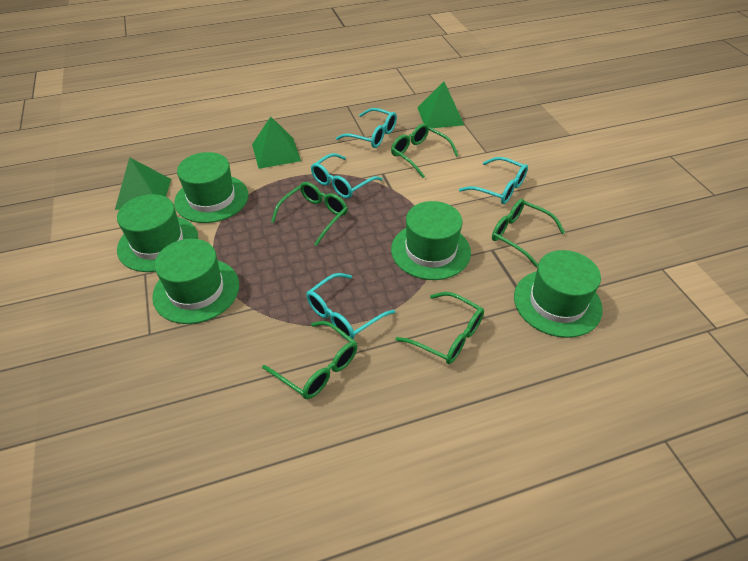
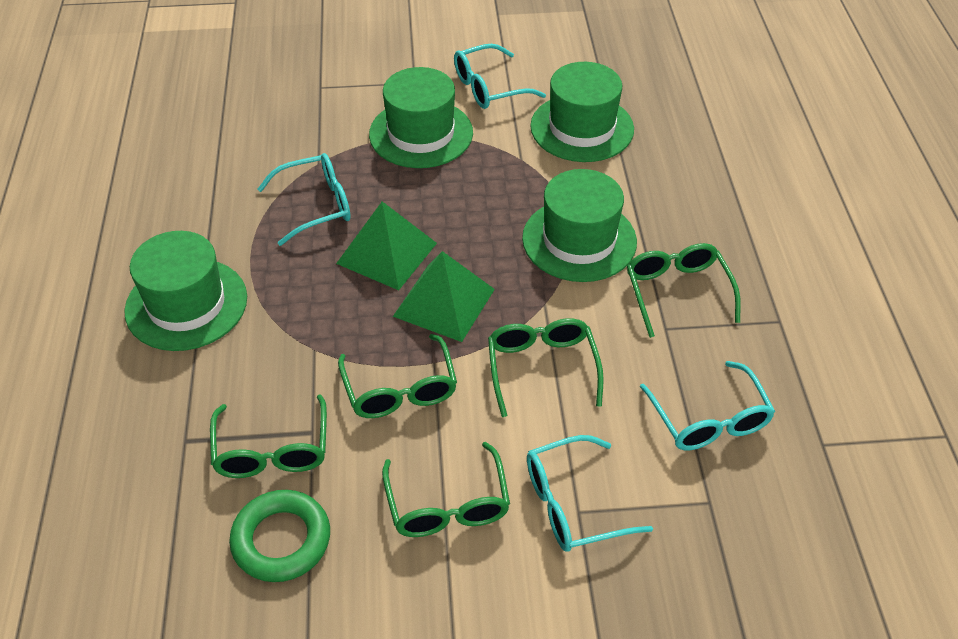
green hat: [117,194,198,272] [152,239,239,324] [174,152,248,223] [391,201,471,280] [514,250,603,338] = 5 -> [124,231,247,351] [369,67,473,168] [522,169,637,282] [530,62,634,162] = 4
green pyramid: [115,157,171,210] [252,116,301,169] [417,81,464,128] = 3 -> [336,201,437,290] [393,251,495,342] = 2
green ring: none = 0 -> [229,490,330,582] = 1

